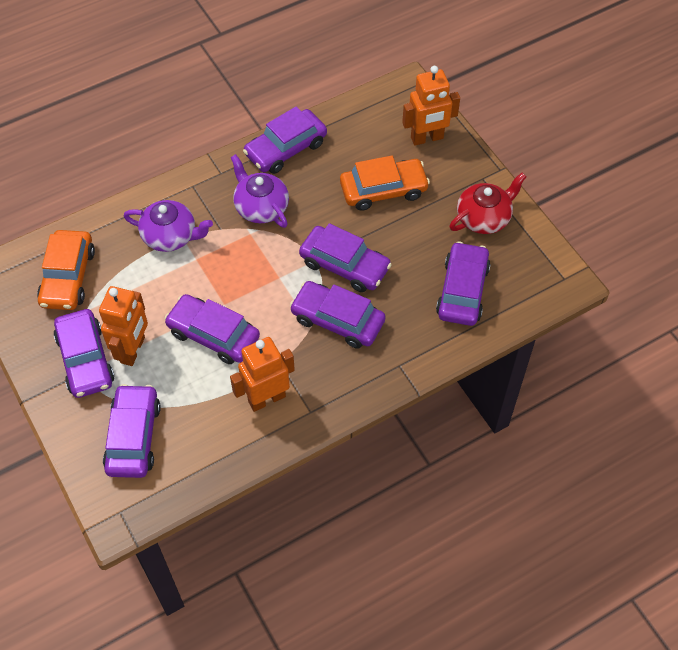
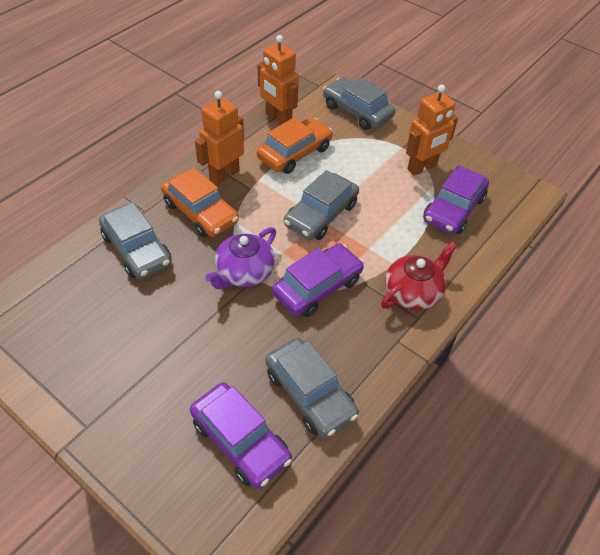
grey car: none = 0 -> [99,202,172,279] [265,338,359,438] [284,170,359,240] [323,77,396,130] = 4
purple car: [54,309,114,398] [103,384,161,478] [164,294,260,364] [243,106,327,174] [290,281,386,349] [299,223,392,292] [436,242,491,326] = 7 -> [190,383,292,489] [272,243,364,317] [423,165,489,234] = 3
purple teapot: [124,200,213,252] [231,154,289,228] = 2 -> [205,227,276,289] = 1

